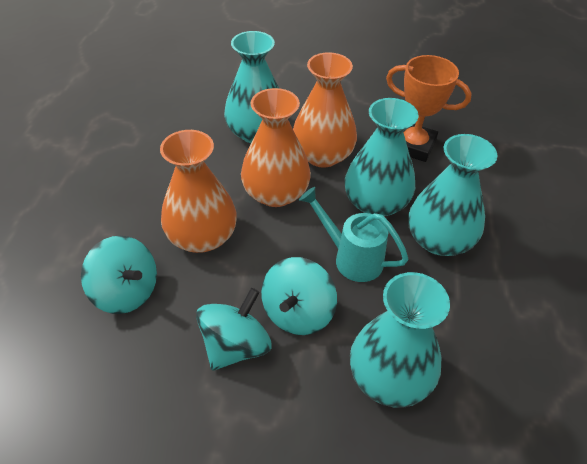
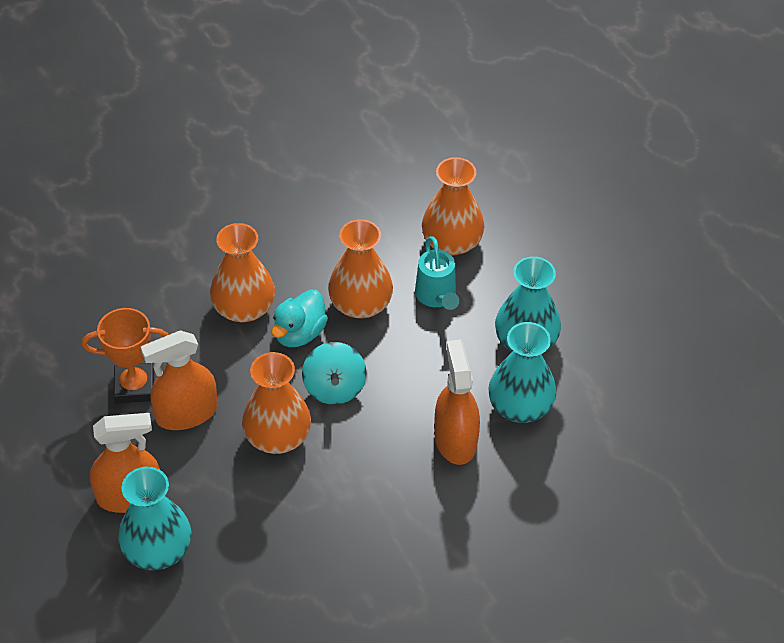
orange spray bottle: none = 0 -> [90,413,160,513] [141,331,217,430] [434,340,480,465] = 3
orange vase: [160,130,237,253] [241,88,311,207] [293,52,357,168] = 3 -> [210,223,275,322] [242,352,311,454] [328,219,393,318] [422,157,484,256] = 4
turquoise duck: none = 0 -> [272,290,328,347] = 1
turquoise spinning top: [81,236,157,314] [196,288,272,371] [261,257,337,335] = 3 -> [302,342,367,405] = 1
turquoise vase: [224,31,279,143] [345,98,419,216] [350,272,450,408] [408,134,498,256] = 4 -> [118,467,192,570] [489,322,557,423] [495,257,561,352] = 3

